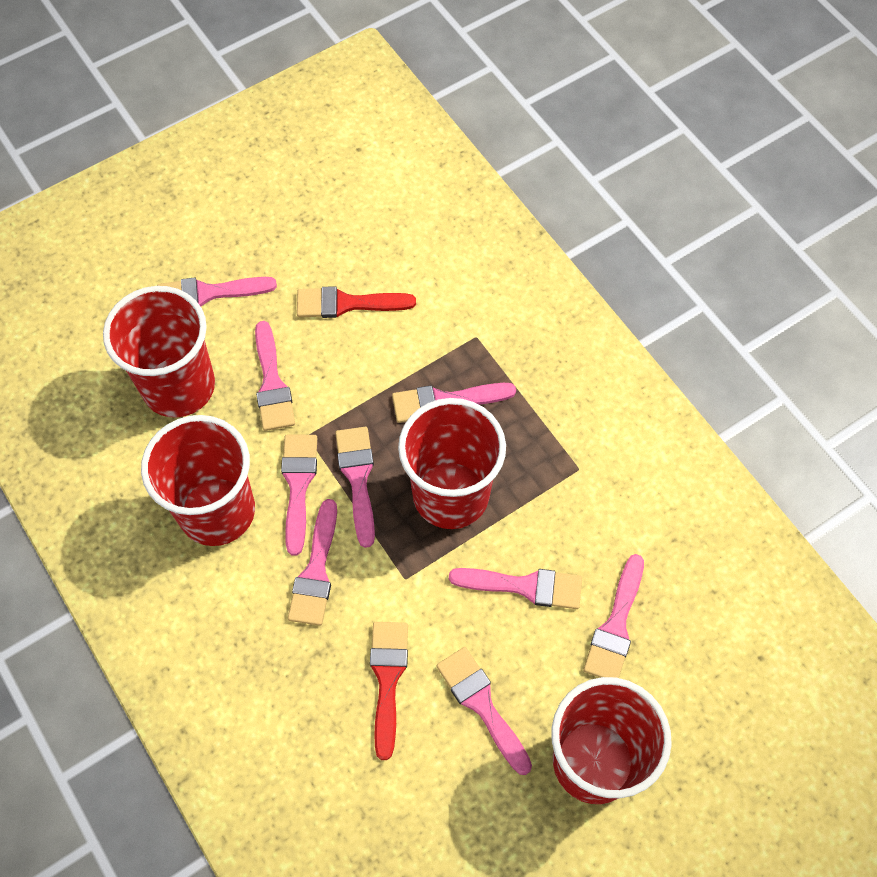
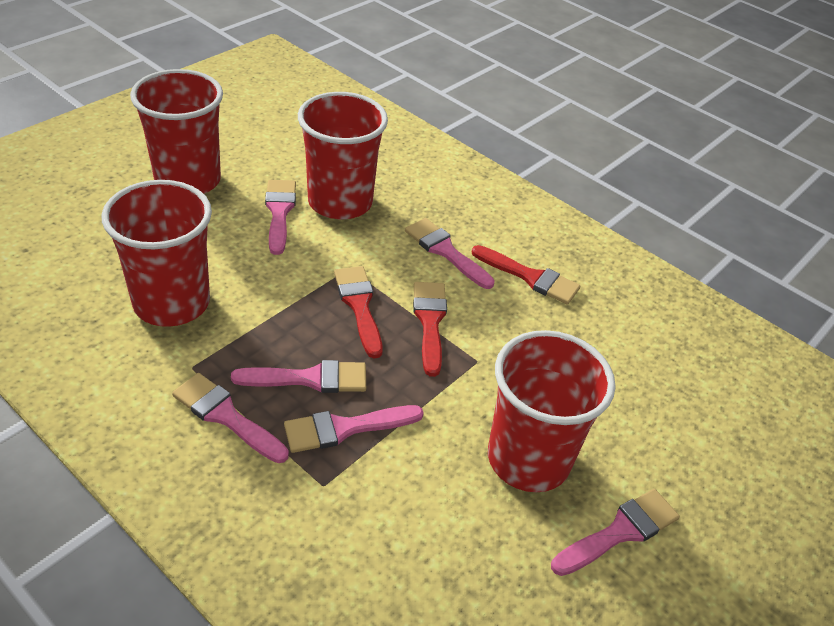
pink brush: [157,277,277,306] [255,321,295,431] [281,435,317,555] [288,499,337,626] [335,427,375,548] [392,383,516,423] [436,647,532,775] [449,568,582,609] [583,554,644,678] = 9 -> [172,373,289,463] [231,360,366,393] [265,180,296,255] [284,405,424,453] [405,218,495,289] [551,489,680,576] = 6
red brush: [297,286,416,318] [370,622,408,760] = 2 -> [334,266,383,358] [413,282,447,377] [472,245,580,304] = 3

